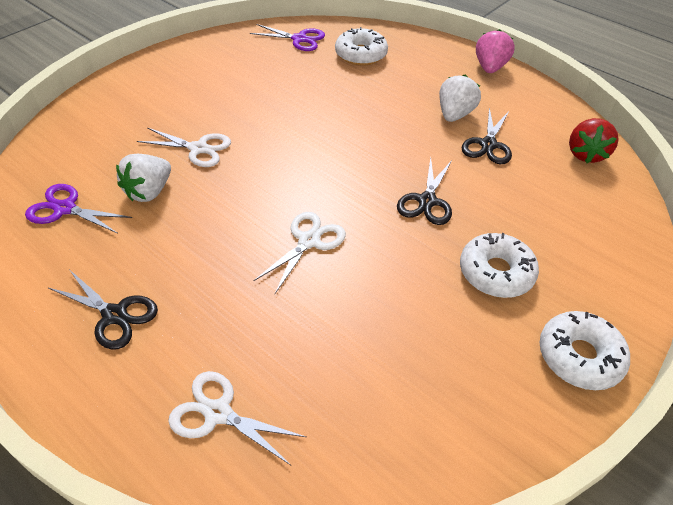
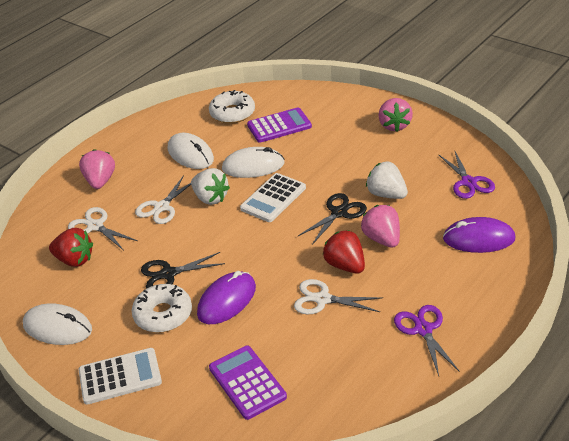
black scissors: [49,270,158,350] [397,157,452,225] [461,107,512,164] = 3 -> [141,252,225,289] [298,193,367,245] = 2
pink strawberry: [476,29,515,73] = 1 -> [79,149,115,189] [361,205,400,248] [378,98,413,132] = 3
purple calculator: none = 0 -> [209,346,287,420] [247,107,312,143] = 2
purple mouse: none = 0 -> [197,271,256,324] [443,217,515,253] = 2
red strawberry: [569,118,619,163] = 1 -> [49,228,93,267] [323,230,365,273] = 2
white calculator: none = 0 -> [78,348,162,404] [240,173,306,222] = 2
white donut: [335,27,388,66] [460,233,539,298] [539,311,630,390] = 3 -> [132,284,192,333] [209,90,255,124] = 2
white mouse: none = 0 -> [23,303,92,345] [168,133,214,169] [222,147,285,178] = 3

